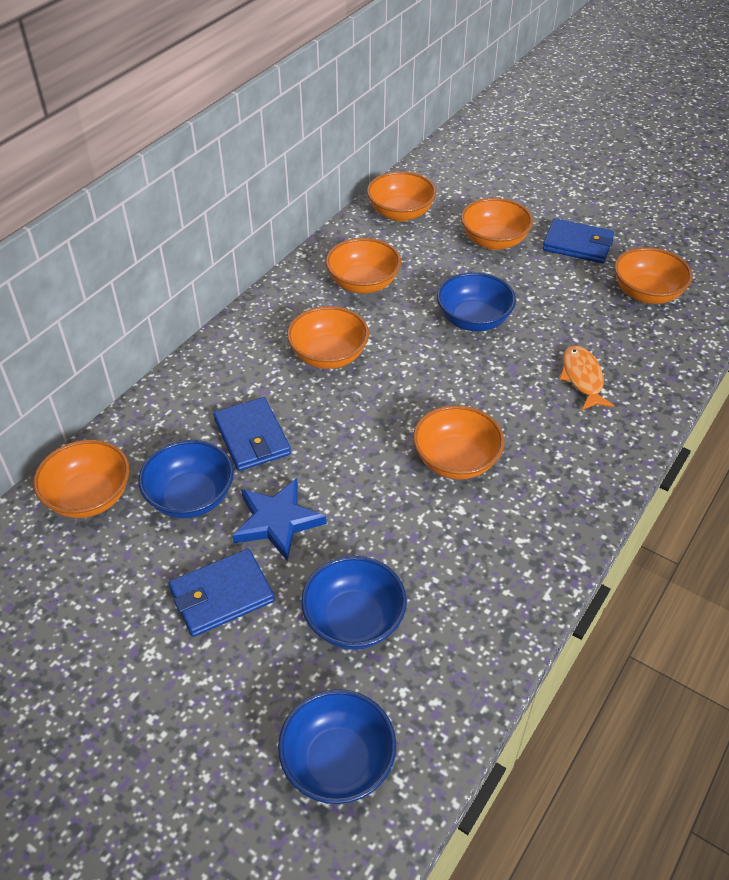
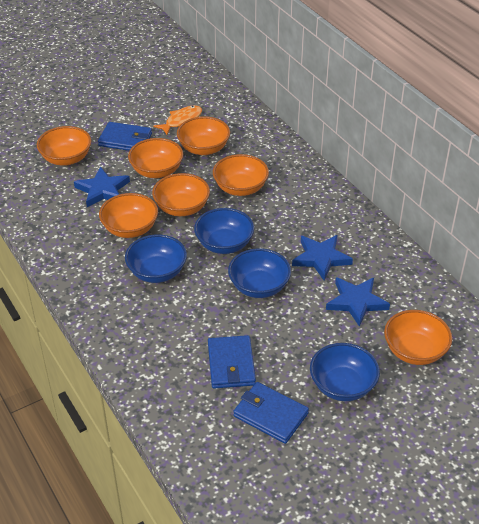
blue star: [232,478,327,561] = 1 -> [74,166,130,207] [292,235,353,281] [326,277,390,327] = 3

